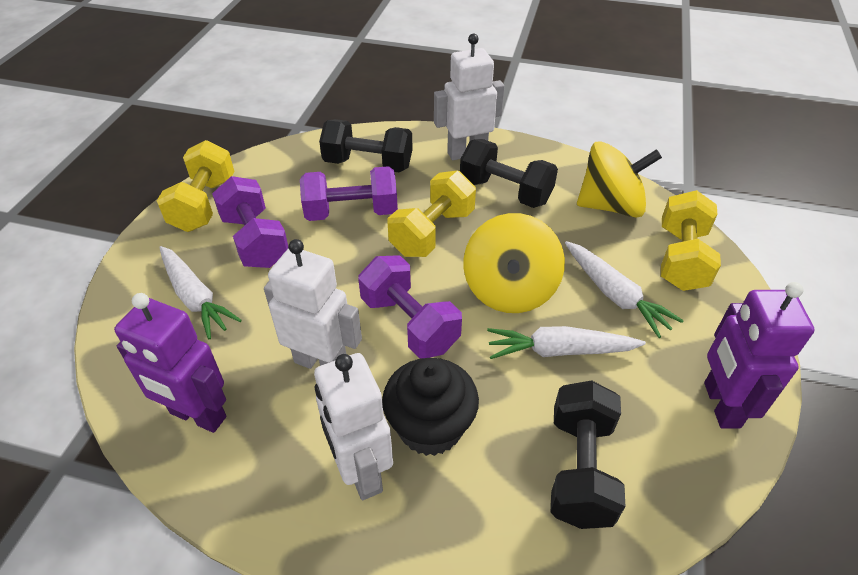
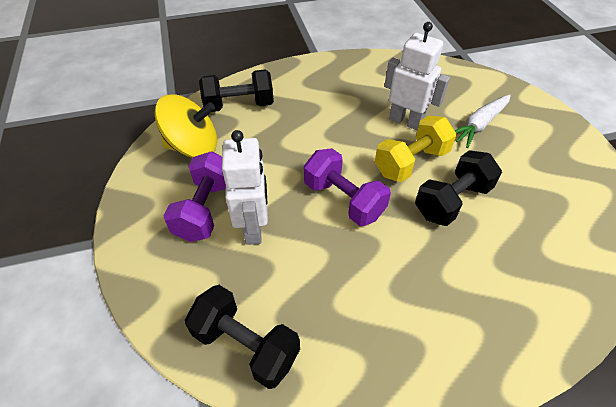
black cupcake: [382,358,479,456] = 1 -> none = 0
purple dumbbell: [212,176,289,268] [300,166,398,221] [358,255,462,358] = 3 -> [163,151,226,242] [304,148,391,226] = 2
purple robot: [114,293,226,433] [704,282,815,429] = 2 -> none = 0
white carrot: [159,246,242,339] [487,326,646,359] [565,241,684,338] = 3 -> [455,94,511,148] = 1
white robot: [264,239,362,369] [314,353,393,500] [434,34,504,160] = 3 -> [222,130,268,245] [384,22,450,130] = 2
yellow dumbbell: [157,140,235,232] [388,170,476,257] [661,190,721,291] = 3 -> [375,116,456,182] = 1
yellow spinning top: [464,213,565,313] [577,141,662,218] = 2 -> [154,94,217,158] = 1

